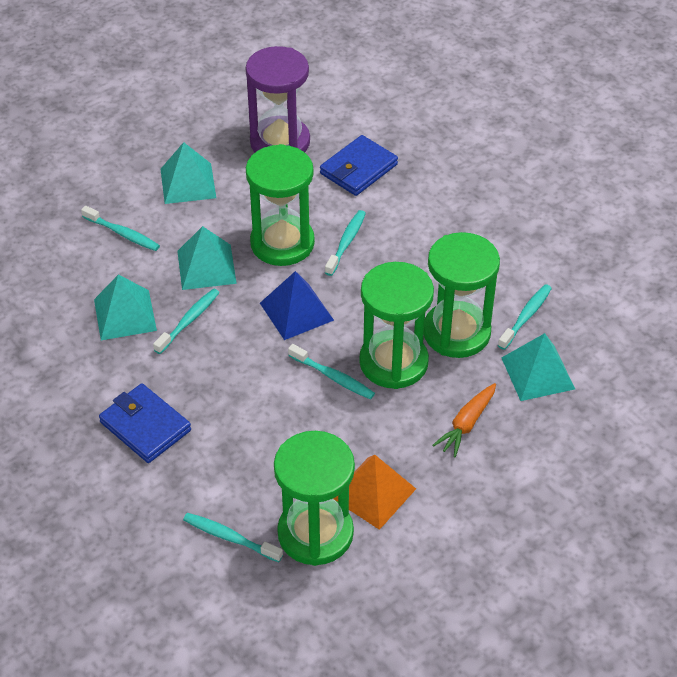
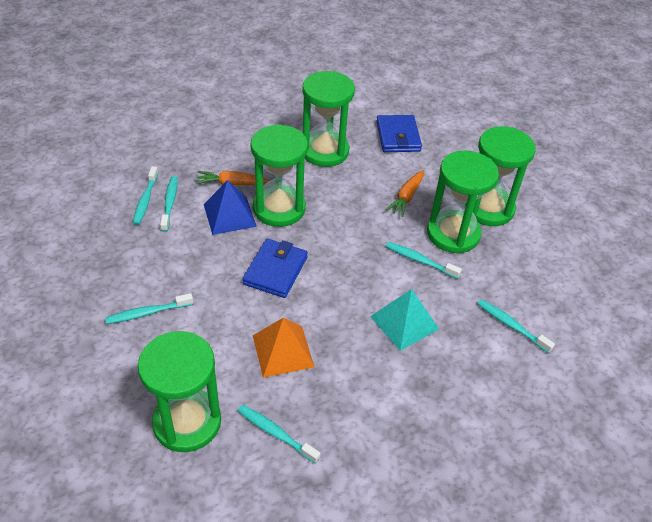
green hourglass: [246,144,315,266] [274,431,355,566] [359,262,434,389] [424,232,500,358] = 4 -> [138,331,221,452] [251,124,308,227] [302,71,355,167] [427,151,499,254] [465,127,536,226] = 5
orange carrot: [433,383,496,457] = 1 -> [196,171,270,185] [385,170,424,217] = 2
purple hourglass: [245,46,310,152] = 1 -> none = 0
turquoise pyramid: [94,274,157,340] [161,142,216,204] [177,226,237,290] [502,333,575,401] = 4 -> [370,289,439,351] = 1

